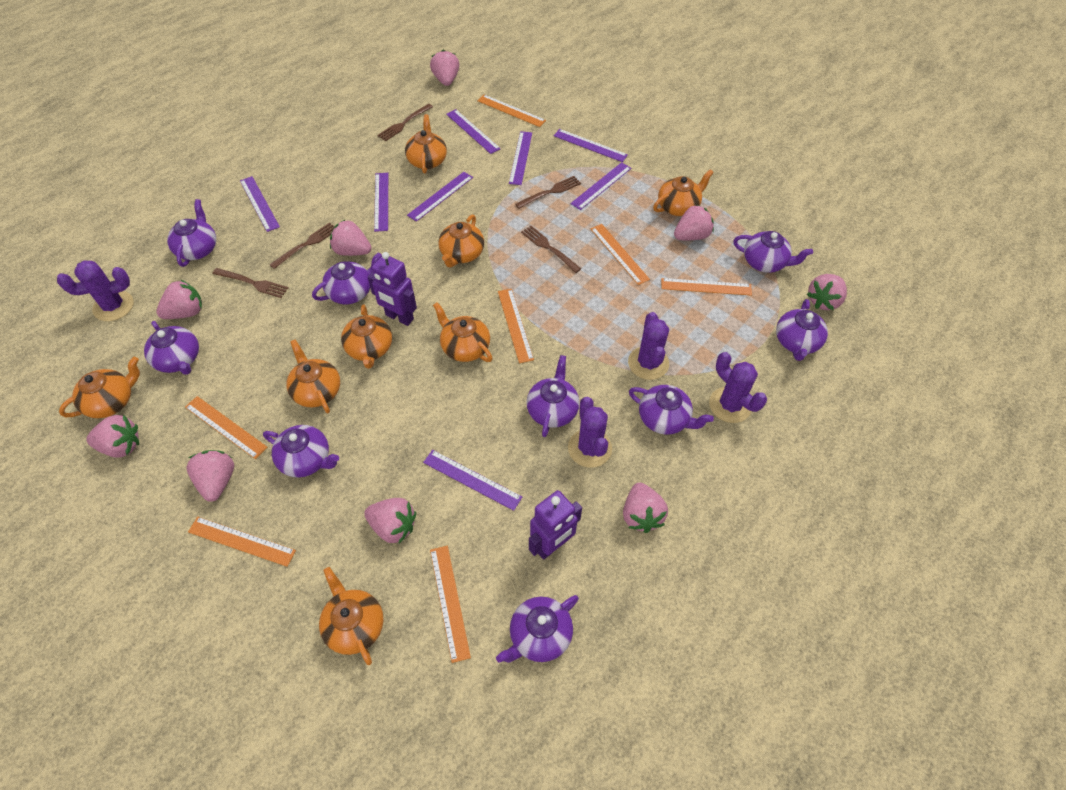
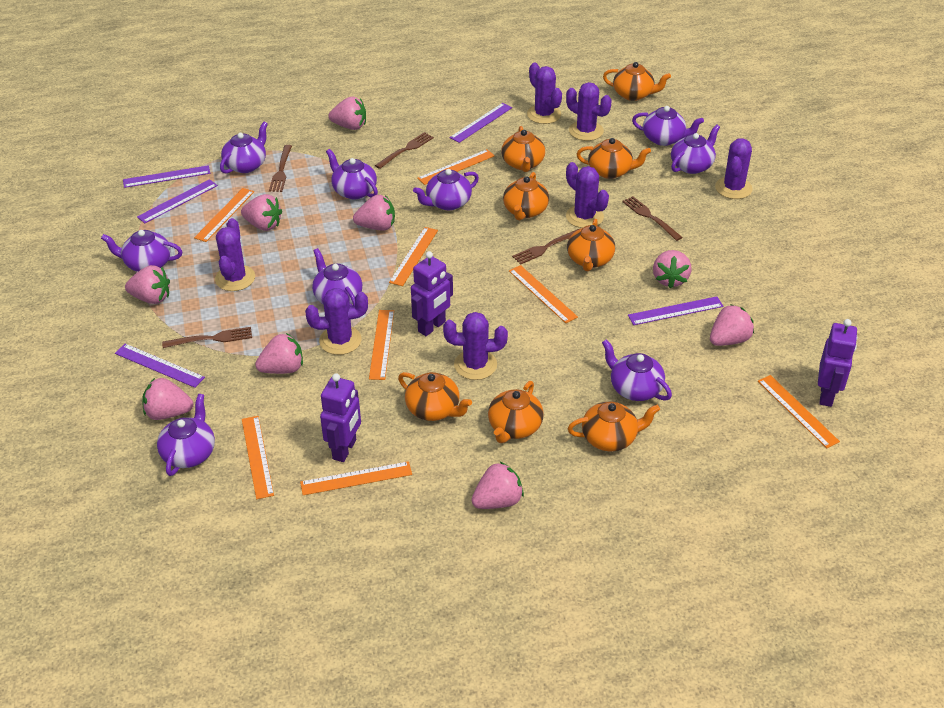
orange ruler: [185,396,268,459] [188,517,296,567] [430,546,471,663] [477,95,546,127] [498,289,534,363] [591,224,650,285] [661,278,752,296] = 7 -> [194,188,254,242] [242,416,274,499] [300,461,412,495] [369,310,394,380] [389,227,438,286] [417,149,495,185] [509,265,578,323] [758,375,840,448] = 8
purple cactus: [57,260,134,321] [568,397,612,468] [628,312,669,380] [709,352,767,423] = 4 -> [215,218,255,291] [305,288,368,355] [443,312,508,380] [527,62,562,124] [566,82,612,141] [566,162,609,228] [715,138,753,199] = 7
purple robot: [368,252,417,326] [529,490,582,560] = 2 -> [320,373,361,462] [411,251,453,336] [818,319,857,407] = 3
purple ruler: [240,176,280,232] [374,173,388,232] [407,172,473,222] [423,450,522,511] [446,109,501,154] [509,131,532,185] [554,129,628,162] [570,162,631,210] = 8 -> [115,344,205,388] [123,165,210,188] [137,179,218,223] [450,103,512,143] [628,296,723,325] = 5

